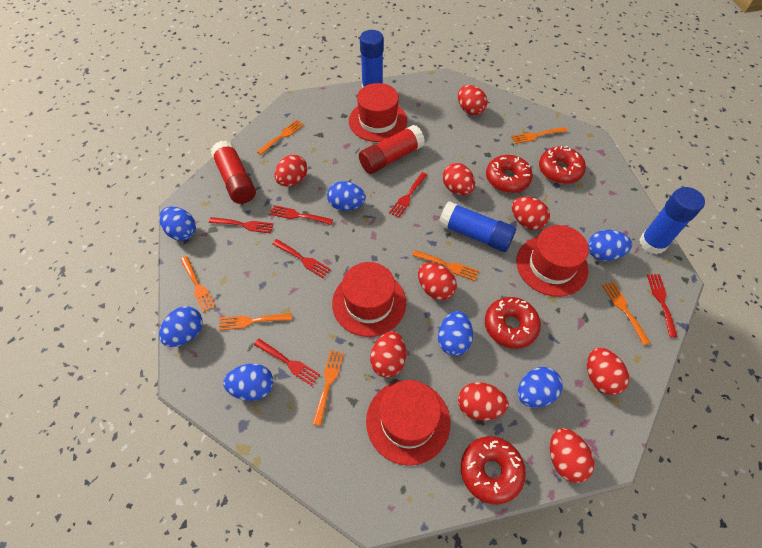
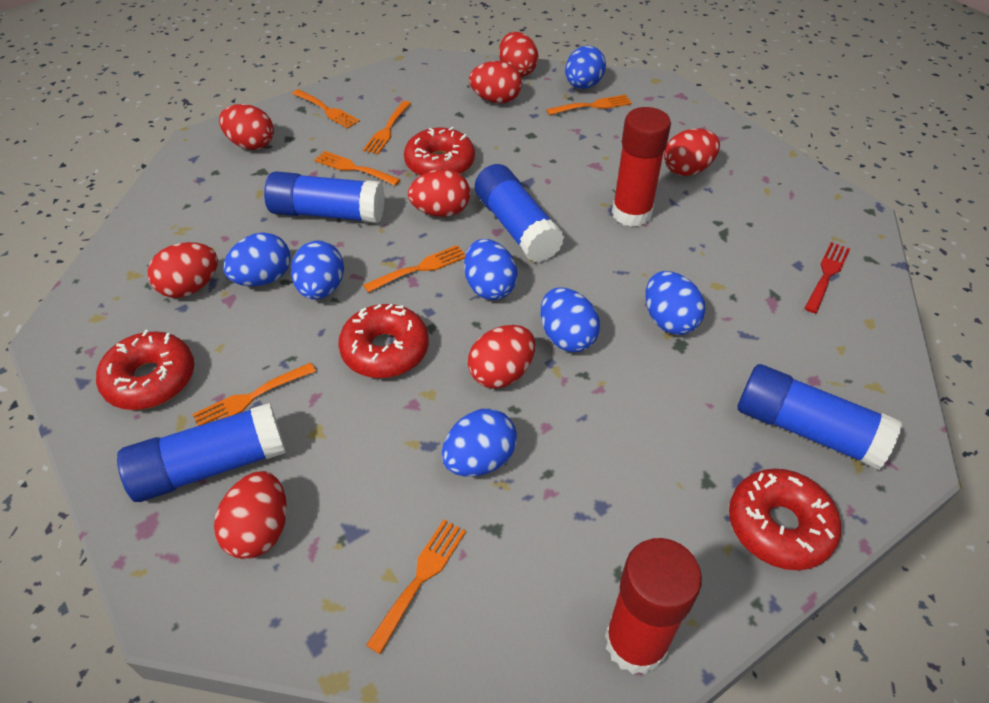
blue glue stick: [360,30,384,88] [439,201,516,252] [639,187,705,254] = 3 -> [117,403,286,502] [264,171,385,223] [475,164,564,263] [737,364,902,470] = 4
red egg: [274,155,308,187] [370,331,406,378] [418,263,457,300] [442,163,475,195] [458,85,488,115] [458,382,509,421] [512,196,550,230] [550,428,594,483] [587,348,629,395] = 9 -> [148,242,218,298] [214,471,287,559] [219,104,274,150] [408,169,470,217] [468,325,535,389] [469,61,522,104] [499,32,538,77] [664,128,720,176] = 8
red fork: [209,217,274,233] [254,339,320,386] [270,205,333,225] [272,239,331,278] [389,172,427,218] [647,274,678,338] = 6 -> [804,242,850,313] = 1
red hat: [332,262,406,337] [349,83,407,142] [366,380,450,466] [516,225,589,297] = 4 -> none = 0

